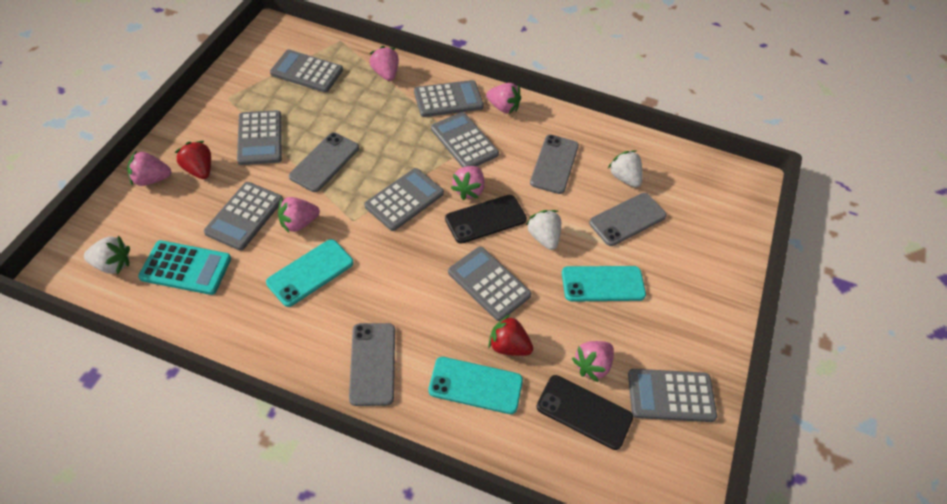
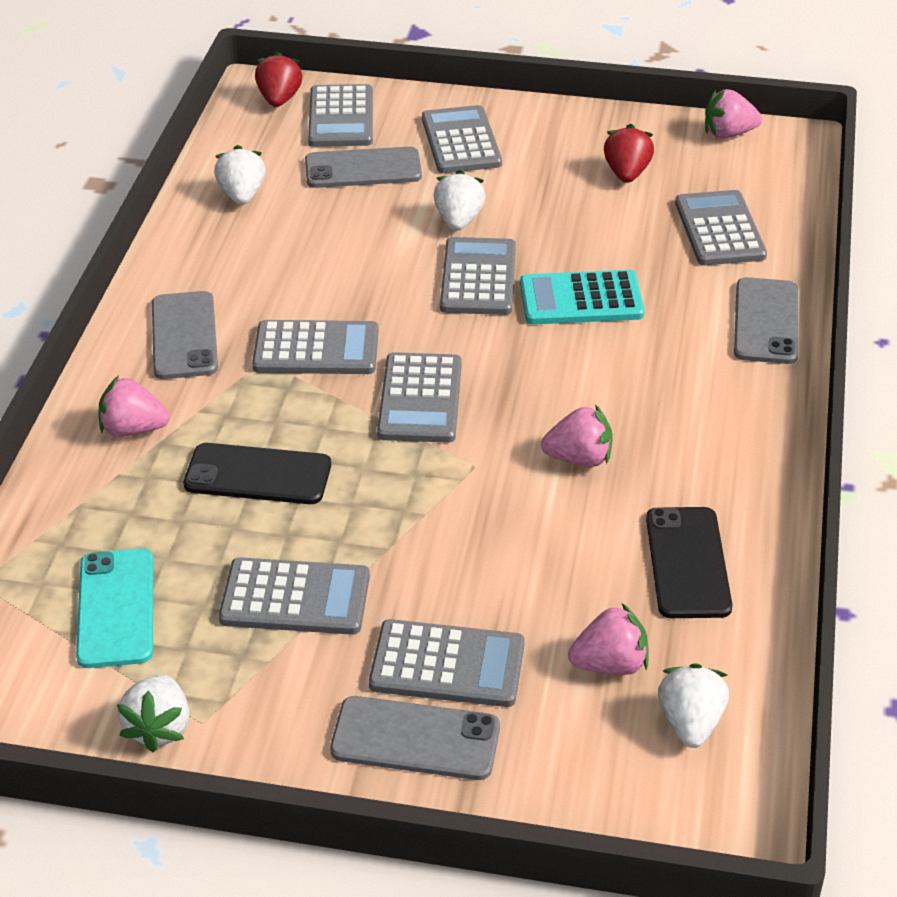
pink strawberry: [127,151,171,186] [278,197,320,233] [369,46,399,81] [451,166,485,200] [486,83,521,114] [572,341,614,382] = 6 -> [99,376,170,437] [541,404,613,467] [568,603,649,675] [705,89,762,139] = 4
turquoise phone: [266,239,354,307] [428,357,523,414] [562,266,646,302] = 3 -> [76,548,153,668] = 1
white strawberry: [84,236,130,274] [526,210,561,250] [608,150,642,187] = 3 -> [117,675,189,752] [214,145,266,205] [434,170,486,231] [658,663,729,748] = 4

